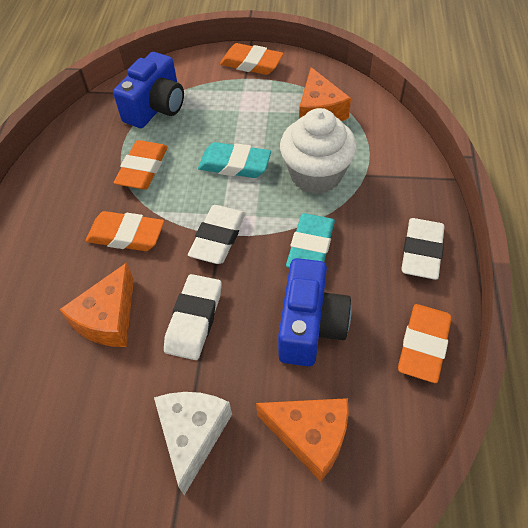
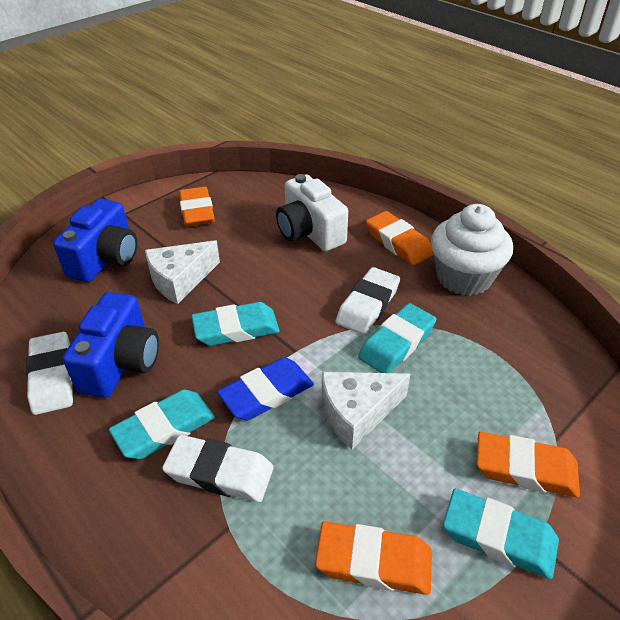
blue eraser: none = 0 -> [217,357,314,420] = 1
orange cheese: [59,263,134,347] [256,398,349,482] [299,67,351,121] = 3 -> none = 0
turquoise eraser: [198,142,271,178] [286,213,335,268] = 2 -> [109,389,215,459] [191,302,280,346] [358,303,436,373] [443,489,559,579] = 4
white camera: none = 0 -> [276,174,348,251] = 1
white cheese: [154,392,232,495] = 1 -> [145,240,220,304] [322,372,410,450] = 2

